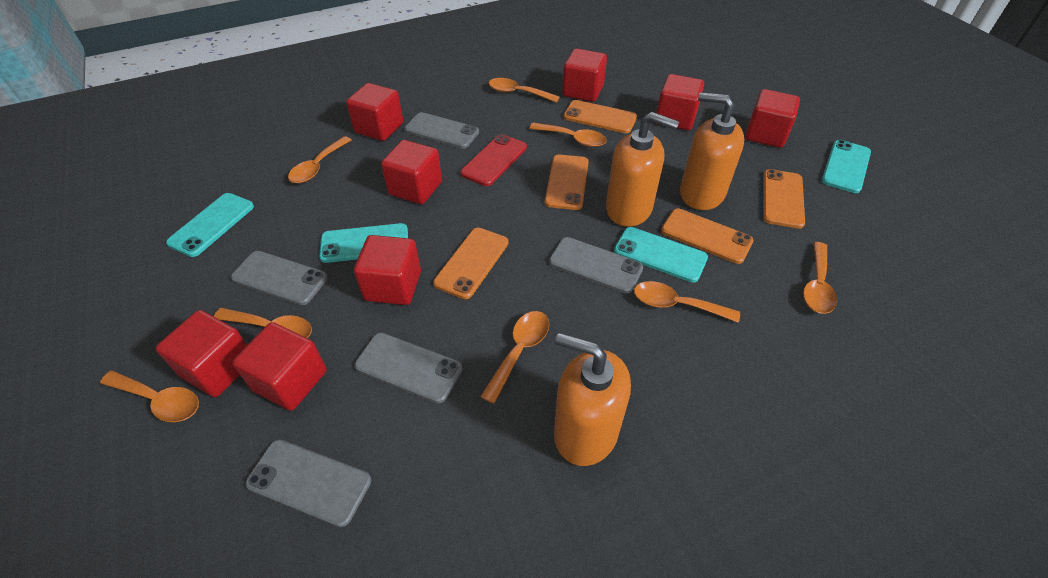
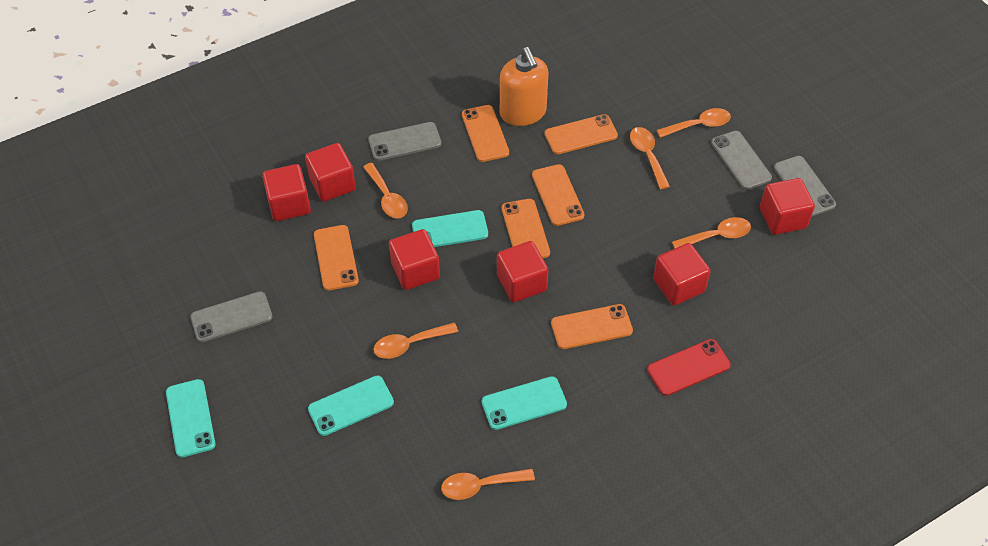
grey phone: [231,251,328,305] [245,439,371,527] [354,333,463,403] [404,112,479,149] [549,237,643,294] = 5 -> [190,291,273,342] [368,122,441,161] [711,131,772,190] [774,156,836,217] = 4
orange phone: [433,228,509,299] [545,154,589,210] [563,100,637,133] [661,208,754,264] [763,169,805,229] = 5 -> [314,225,359,291] [462,105,509,162] [502,199,550,258] [532,164,585,226] [545,114,618,154] [551,304,633,349] = 6
orange soap dispenser: [554,333,631,466] [606,112,679,227] [680,92,744,210] = 3 -> [500,47,548,126] = 1
orange spoon: [100,371,199,422] [214,308,312,338] [288,136,351,183] [480,311,549,404] [489,78,560,103] [529,123,607,147] [634,281,740,323] [803,242,837,314] = 8 -> [363,163,408,218] [373,323,458,359] [441,469,535,500] [630,127,670,189] [657,108,731,138] [672,217,751,248] = 6
red cube: [156,310,247,397] [232,322,326,411] [346,83,403,141] [354,235,421,305] [381,140,442,204] [562,48,607,102] [656,74,704,130] [745,89,800,148] = 8 -> [262,164,311,221] [305,143,356,202] [389,229,440,290] [497,241,548,302] [653,243,711,305] [760,178,815,235] = 6

